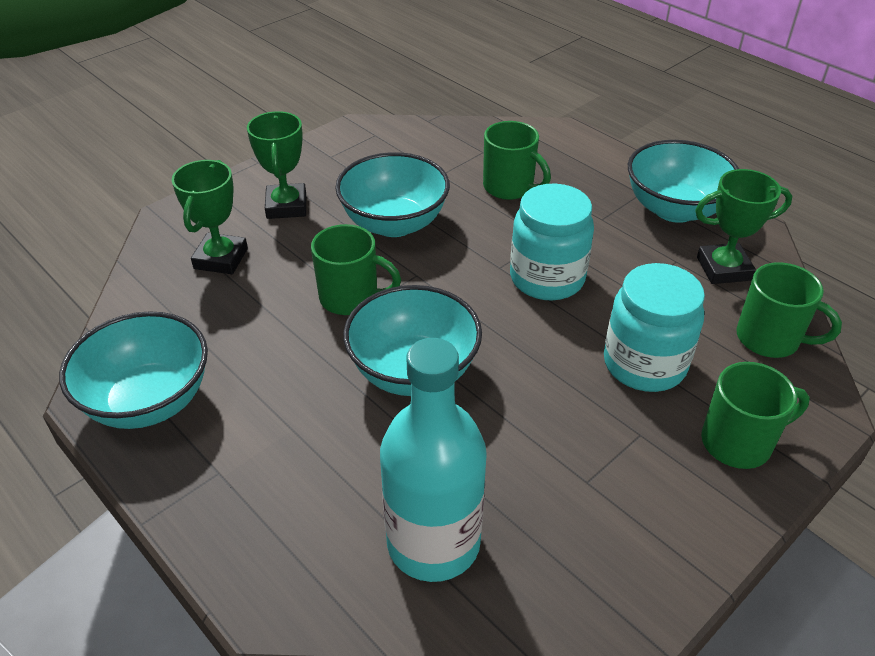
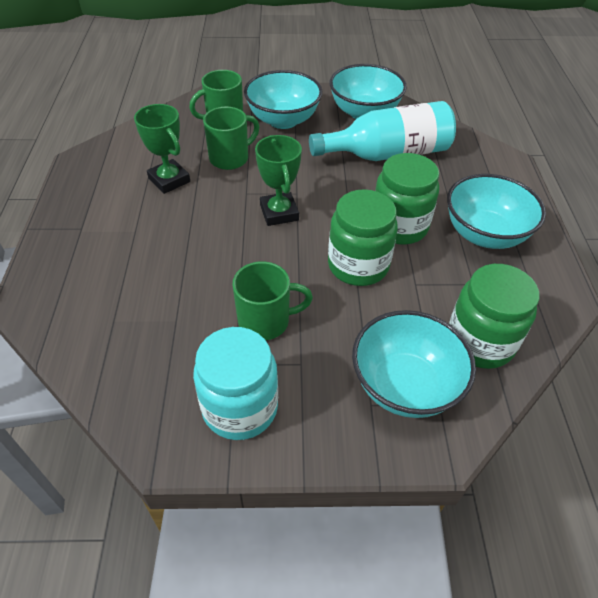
green jar: none = 0 -> [328,189,398,286] [375,153,439,244] [449,264,539,369] = 3
green mug: [311,224,401,315] [483,121,551,200] [701,362,810,469] [736,262,842,358] = 4 -> [189,70,243,120] [203,107,260,170] [232,261,313,340] = 3
green trophy: [172,160,248,274] [247,111,306,219] [695,169,792,284] = 3 -> [134,104,190,194] [255,135,302,226] = 2
turquoise jar: [510,184,594,300] [604,263,705,392] = 2 -> [193,327,278,440] = 1

